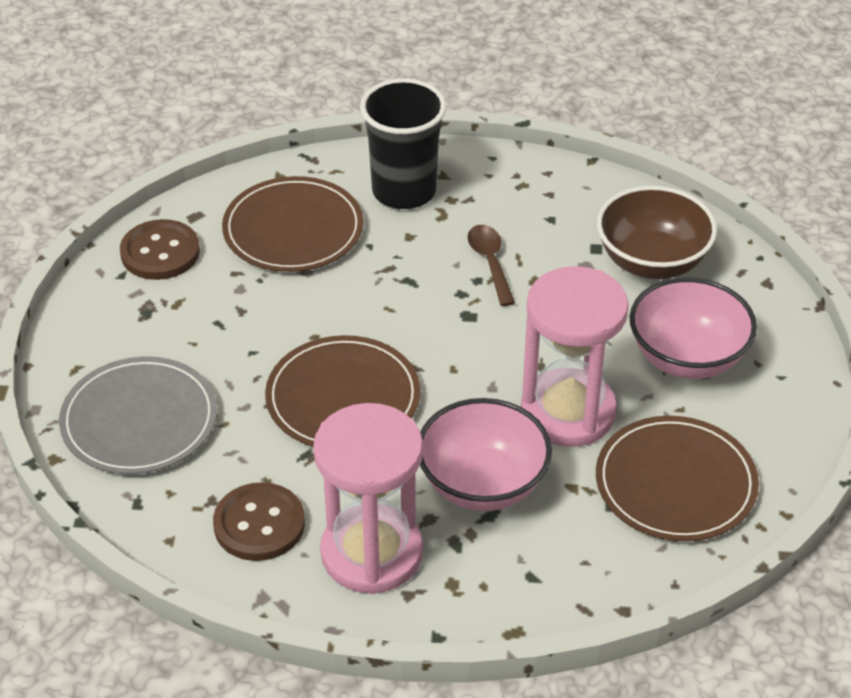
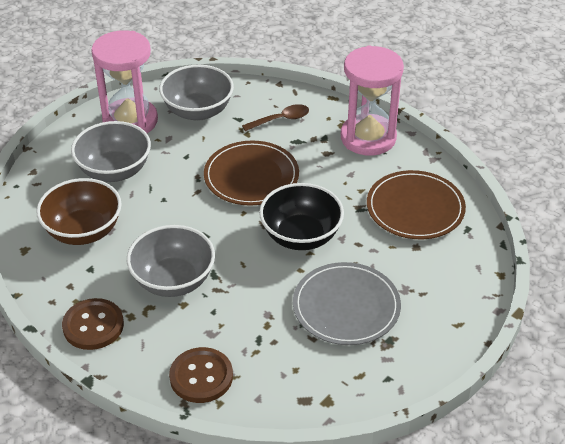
black bowl: none = 0 -> [259,183,344,250] = 1
black cup: [360,78,446,209] = 1 -> none = 0
brown plate: [222,176,364,272] [265,335,421,447] [596,416,759,541] = 3 -> [204,140,299,206] [367,170,466,239] = 2
grey bowl: none = 0 -> [71,121,151,182] [127,225,215,297] [159,65,234,121] = 3
pink bowl: [420,398,552,511] [629,277,757,379] = 2 -> none = 0

